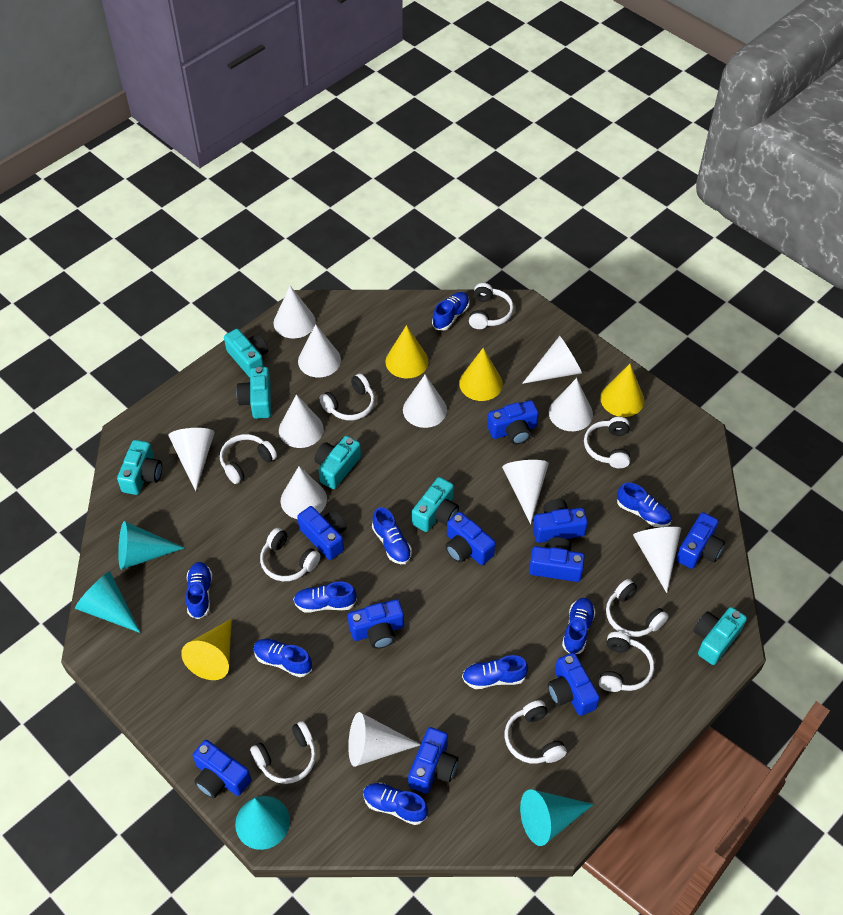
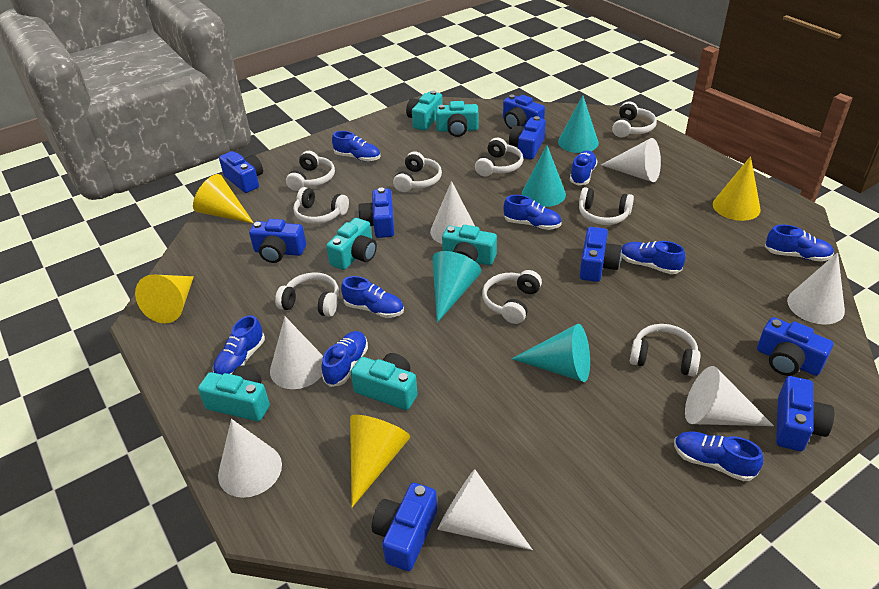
blue camera: [192,740,251,798] [297,506,347,560] [348,599,404,649] [408,727,458,794] [445,512,496,565] [487,400,539,444] [529,537,585,582] [533,499,588,543] [548,653,600,716] [676,512,725,569] = 10 -> [219,151,263,193] [249,219,306,263] [358,188,394,238] [372,483,438,571] [503,95,545,129] [509,116,546,160] [580,227,622,282] [757,317,833,376] [776,376,834,451] = 9
white cone: [168,428,215,491] [273,286,316,338] [279,394,323,448] [281,466,327,519] [298,324,341,377] [348,712,421,767] [403,375,447,428] [502,460,549,524] [522,336,582,384] [549,378,593,431] [633,527,681,593] = 11 -> [218,419,282,498] [270,316,323,389] [430,181,475,244] [437,469,533,550] [601,138,661,182] [685,366,774,426] [787,252,845,324] = 7

